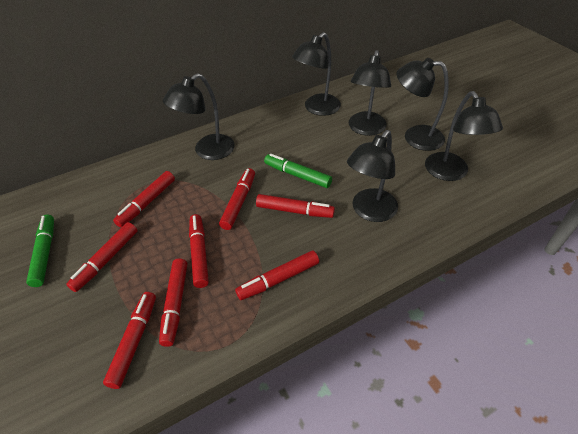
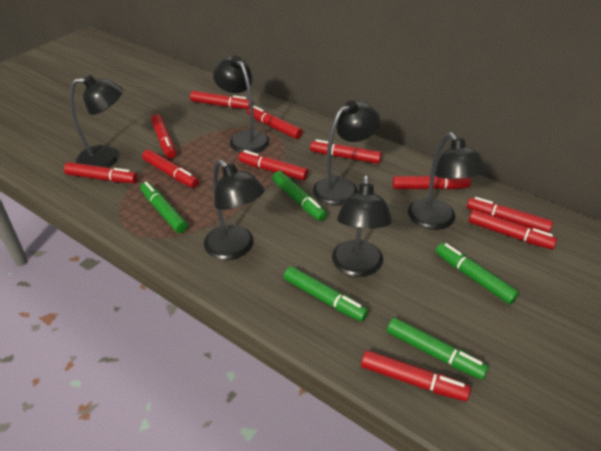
green marker: [26,215,54,287] [264,154,332,188] = 2 -> [140,182,188,233] [273,171,327,221] [284,266,368,322] [387,318,489,380] [436,243,519,304] = 5
red marker: [66,222,138,292] [103,292,156,389] [113,171,175,228] [159,258,187,347] [189,214,209,288] [219,168,255,230] [235,250,319,300] [256,194,335,218] = 8 -> [64,162,138,183] [142,149,199,188] [151,114,176,158] [190,91,250,109] [239,150,308,181] [247,105,302,139] [310,139,382,164] [361,350,471,401] [392,176,471,189] [467,197,553,233] [469,210,557,249] = 11

